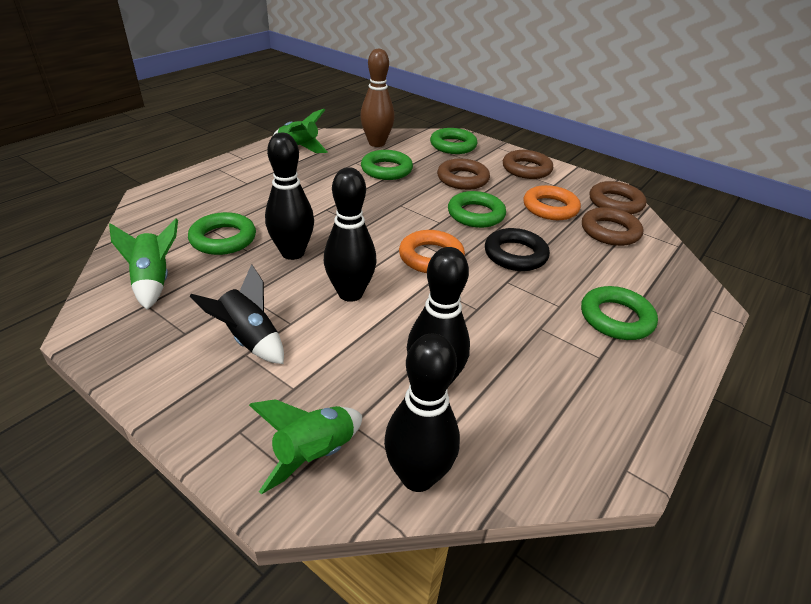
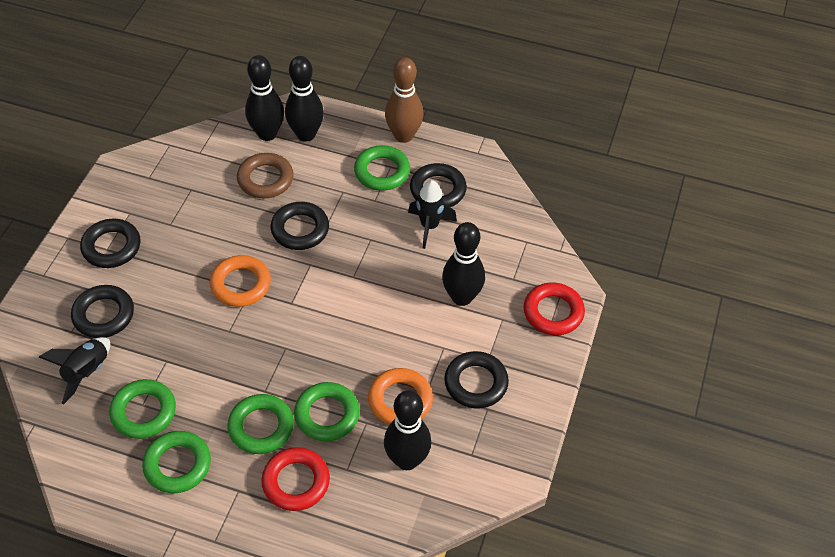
black ring: [485,228,550,271] = 1 -> [71,285,134,338] [80,219,141,268] [271,202,329,250] [410,163,467,207] [444,351,509,409] = 5
black rocket: [189,264,284,364] = 1 -> [39,337,110,404] [408,180,457,249] = 2
brown ring: [437,159,490,190] [503,150,553,179] [582,207,643,246] [590,181,647,214] = 4 -> [237,153,294,198] = 1
green rocket: [109,219,178,310] [249,399,362,494] [273,109,327,153] = 3 -> none = 0
red ring: none = 0 -> [261,447,330,511] [524,282,585,335] = 2

